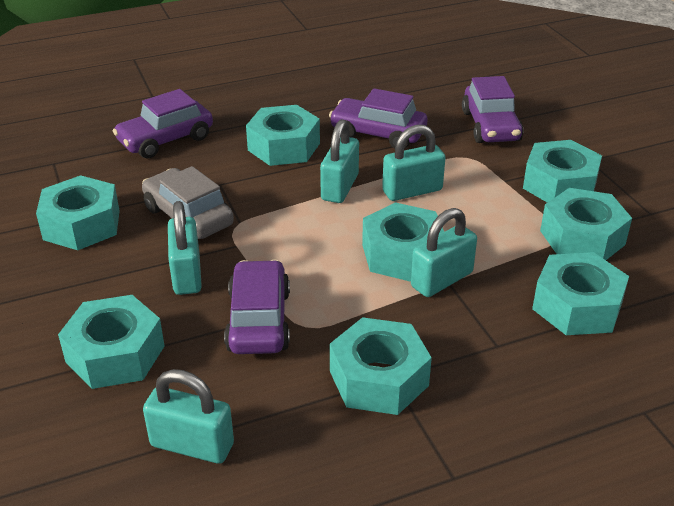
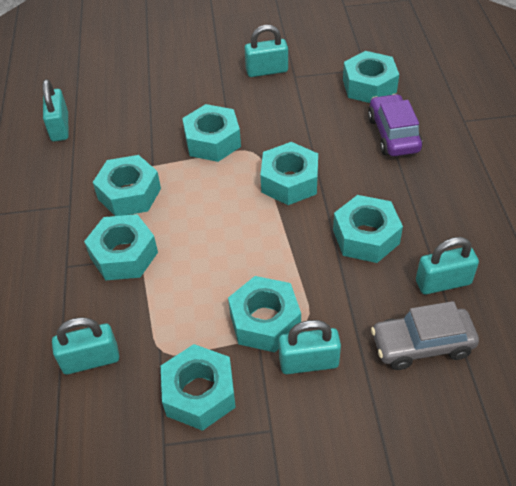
purple car: [113,89,213,158] [224,260,290,354] [329,88,427,149] [462,76,524,143] = 4 -> [368,94,423,156] = 1

